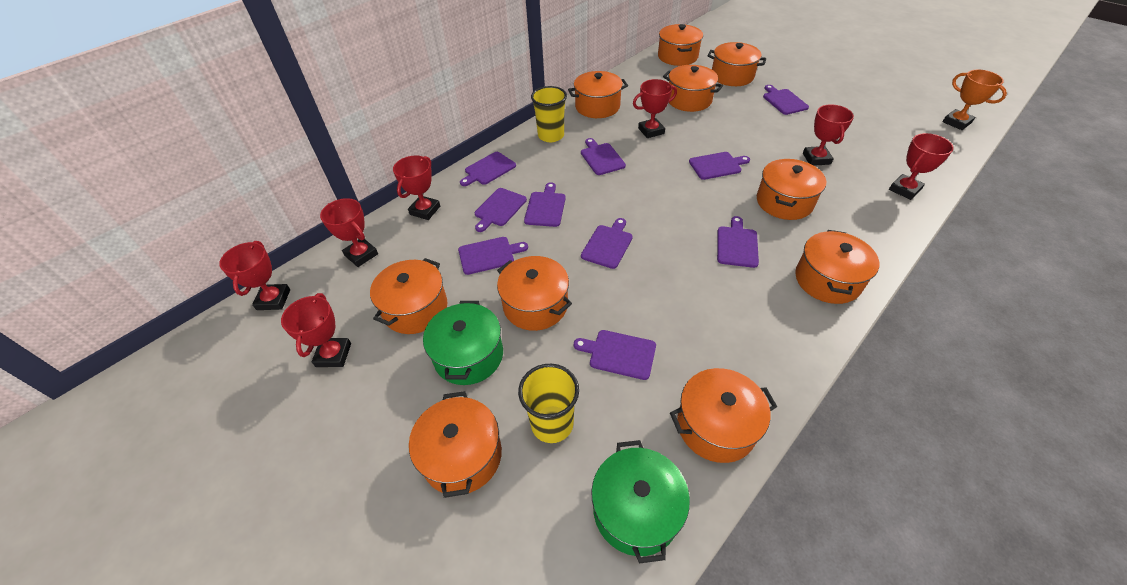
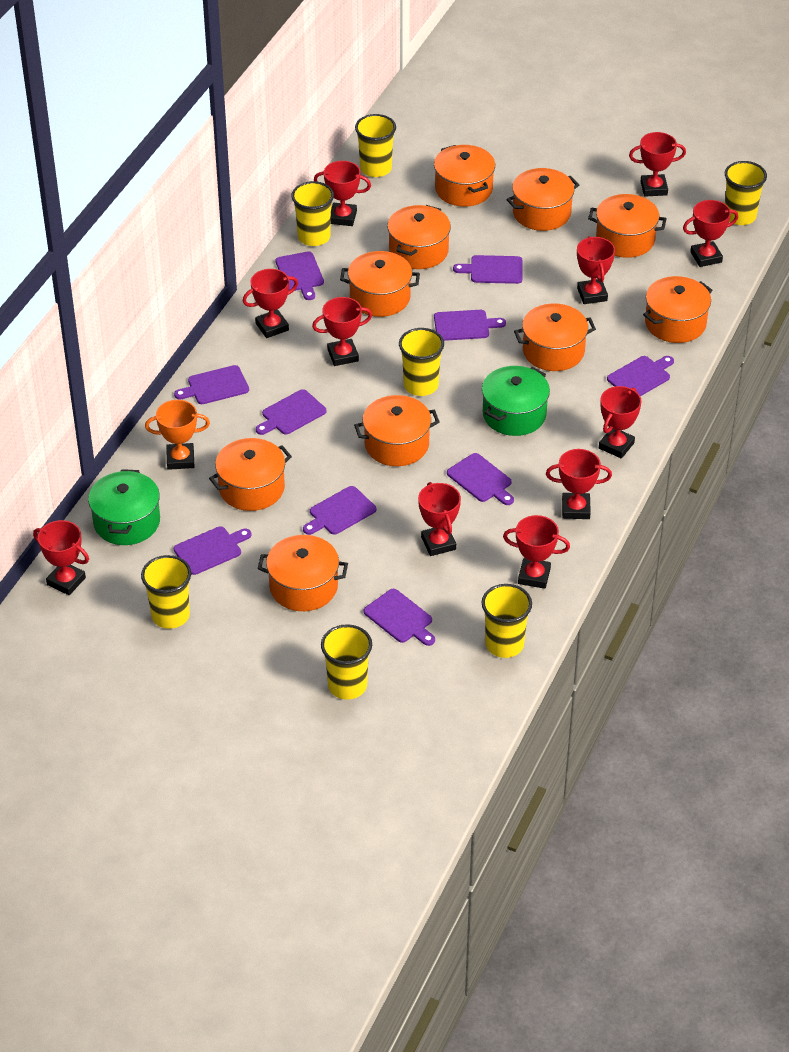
red trophy: [219,241,290,310] [281,293,351,367] [320,198,378,267] [393,156,440,220] [633,79,677,138] [803,104,854,166] [889,133,954,200] = 7 -> [33,520,89,595] [242,269,298,338] [312,297,372,366] [314,161,371,226] [418,482,461,556] [503,515,570,589] [546,449,612,519] [577,236,615,304] [599,386,641,459] [629,132,686,197] [683,200,738,267] = 11
yellow cup: [518,364,579,443] [531,86,567,142] = 2 -> [141,555,191,629] [291,181,334,246] [321,624,372,699] [355,114,396,177] [399,328,444,396] [482,584,532,658] [725,161,767,225] = 7

